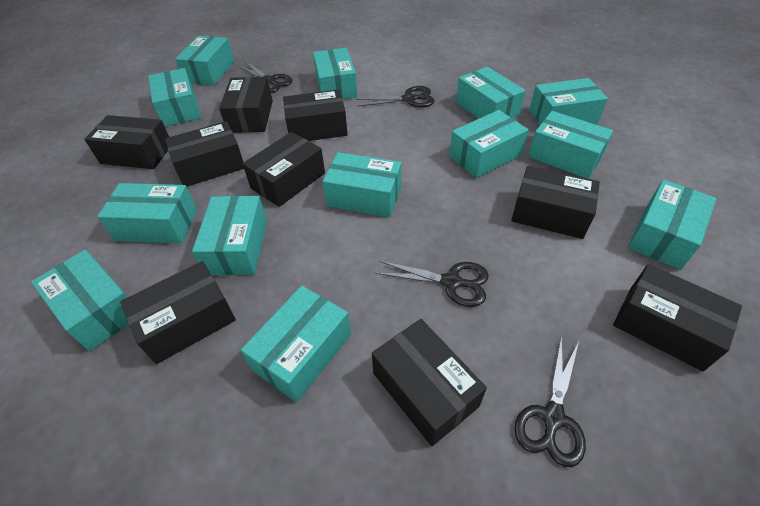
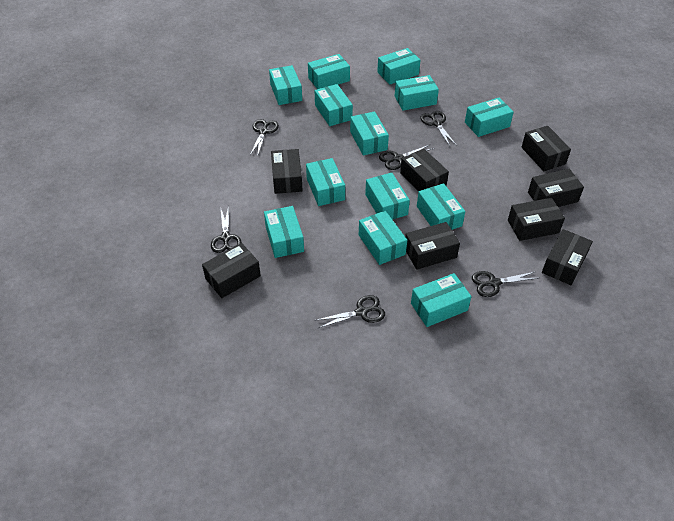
black box: [84,115,169,169] [120,261,236,364] [165,121,244,187] [219,77,273,133] [242,132,325,207] [283,89,348,141] [372,319,487,446] [511,166,600,239] [613,264,742,371] = 9 -> [202,243,261,298] [271,149,303,194] [400,148,449,191] [405,222,460,270] [508,198,565,241] [521,126,571,171] [528,169,584,207] [542,229,593,285] = 8
black scissors: [237,61,292,93] [356,86,435,108] [375,261,489,307] [514,335,586,467] = 4 -> [211,205,242,253] [250,119,279,157] [317,295,385,328] [379,145,434,170] [420,111,457,146] [472,271,538,297] = 6

